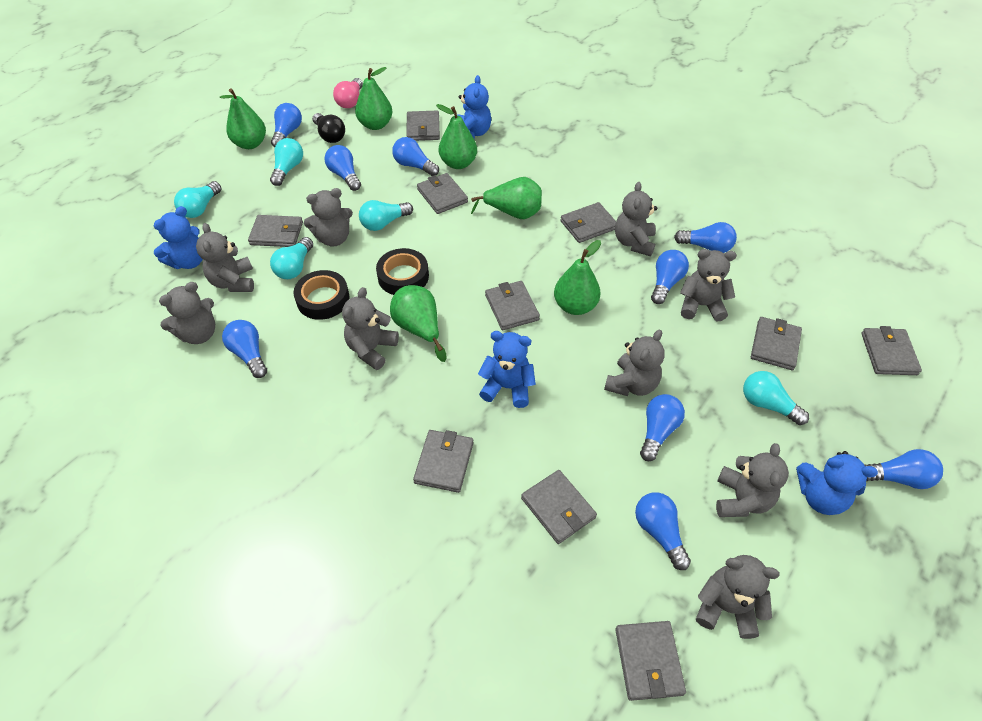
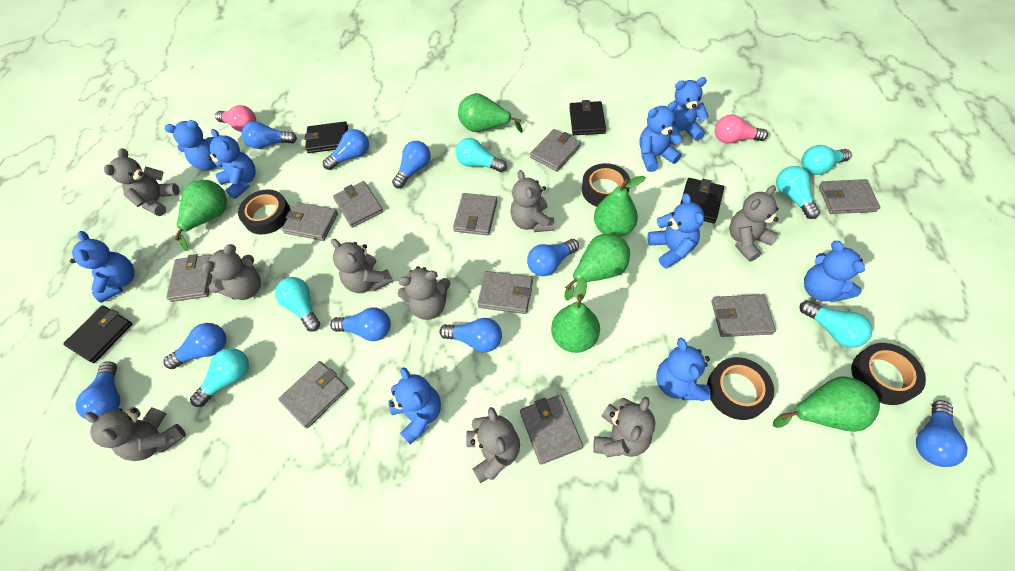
black light bulb: [312,113,345,143] = 1 -> none = 0
black tape: [294,270,350,320] [376,248,429,295] = 2 -> [238,189,291,235] [582,163,630,207] [707,357,774,420] [851,343,926,405] = 4
black wallet: none = 0 -> [63,305,132,363] [304,122,348,153] [569,100,606,135] [680,178,724,223] = 4
blue teddy bear: [154,206,203,269] [457,75,491,139] [478,331,536,408] [796,451,878,515] = 4 -> [70,231,135,303] [165,120,217,171] [208,129,256,199] [389,367,441,444] [639,101,683,172] [647,193,704,269] [656,338,710,401] [670,77,709,145] [804,241,865,303] = 9
pink light bulb: [333,78,363,108] = 1 -> [215,105,256,132] [715,114,768,144] = 2
turquoise light bulb: [174,181,221,218] [270,138,303,186] [270,237,313,279] [359,200,413,231] [743,371,809,425] = 5 -> [190,348,249,407] [275,277,320,331] [456,138,507,172] [776,166,820,219] [800,300,872,348] [801,145,851,175] = 6

